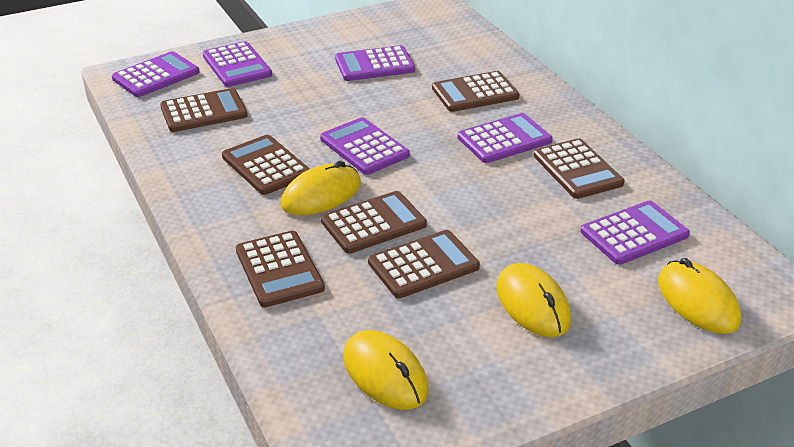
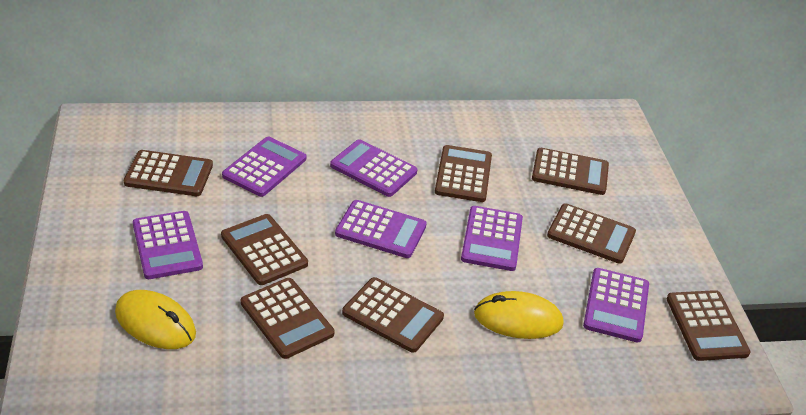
brown calculator: [160,88,247,132] [222,135,310,195] [236,231,325,307] [321,191,427,254] [368,230,480,298] [432,71,519,112] [533,138,624,199] = 7 -> [124,150,213,196] [221,214,308,285] [241,278,335,359] [342,277,444,353] [435,145,492,202] [532,148,609,195] [547,203,636,264] [667,290,751,361] = 8
yellow mouse: [281,161,361,215] [343,330,428,410] [496,263,571,337] [658,258,741,334] = 4 -> [115,290,196,349] [474,291,564,339] = 2

